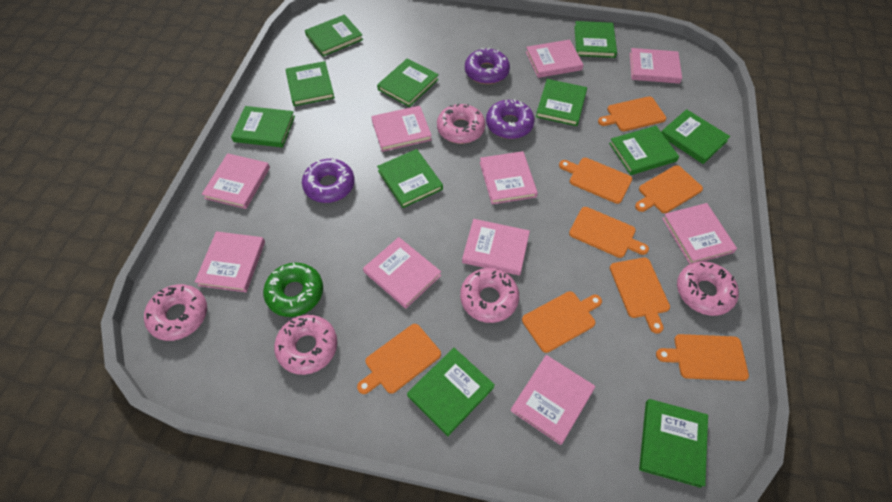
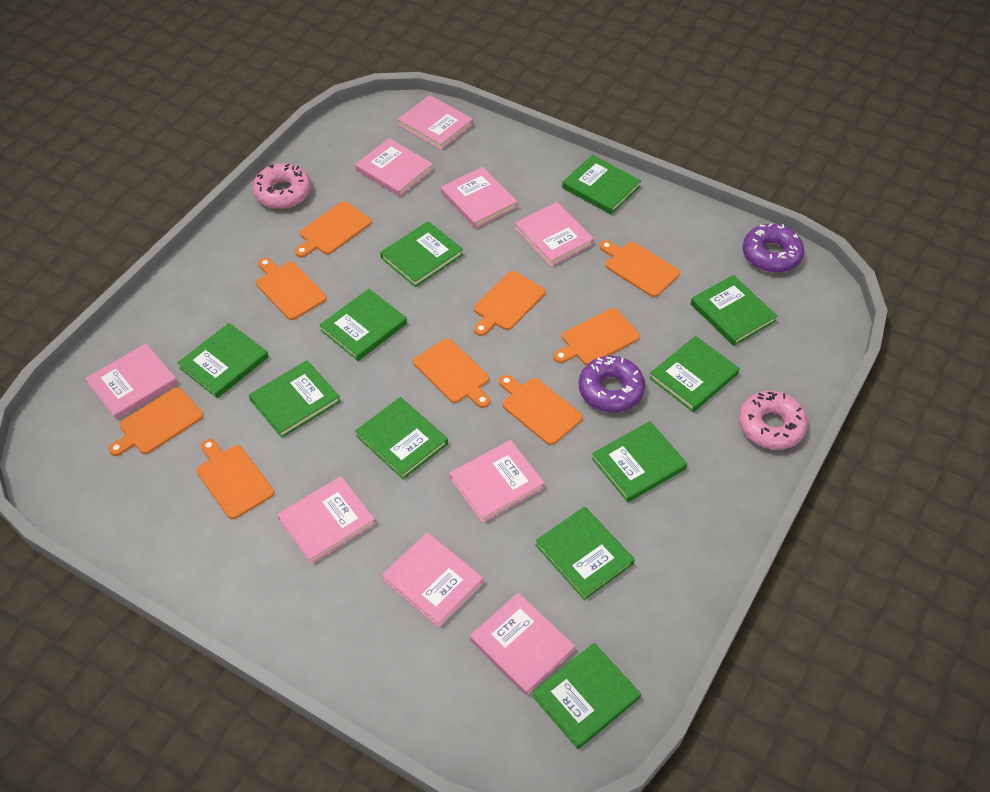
green donut: [263,263,323,317] = 1 -> none = 0
orange cutting board: [357,324,441,394] [522,291,602,353] [559,158,632,204] [569,207,649,258] [598,96,666,131] [610,258,670,334] [635,165,703,213] [656,334,749,381] = 8 -> [108,387,203,456] [196,439,274,519] [256,258,327,320] [295,201,372,258] [413,338,490,408] [474,271,546,336] [499,375,583,445] [554,308,640,365] [600,240,680,297] = 9
pink book: [195,231,265,292] [202,153,270,209] [363,237,441,309] [371,106,432,152] [462,219,530,276] [480,151,538,204] [511,355,595,445] [526,40,583,78] [630,48,682,84] [662,203,737,264] = 10 -> [85,343,178,420] [277,476,376,564] [355,138,433,197] [382,532,484,627] [398,95,473,150] [441,167,518,229] [449,440,545,523] [470,593,575,695] [515,202,594,266] = 9
pink donut: [144,284,207,341] [274,315,337,375] [437,104,485,144] [460,268,519,323] [677,261,739,316] = 5 -> [253,163,311,209] [739,391,808,450] = 2
purple donut: [302,159,355,203] [465,48,510,84] [486,99,535,139] = 3 -> [579,356,645,412] [743,223,804,273] = 2

